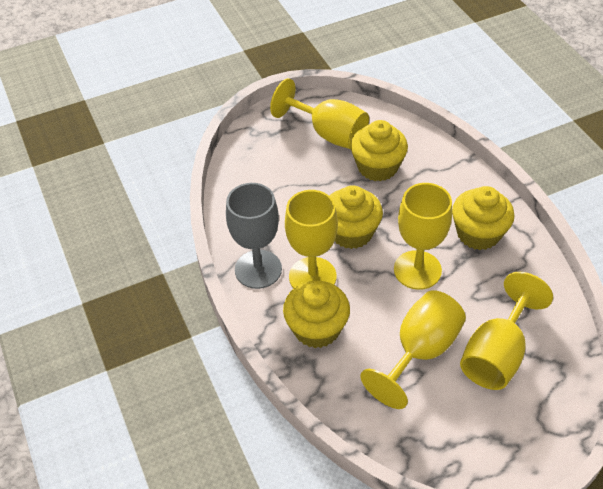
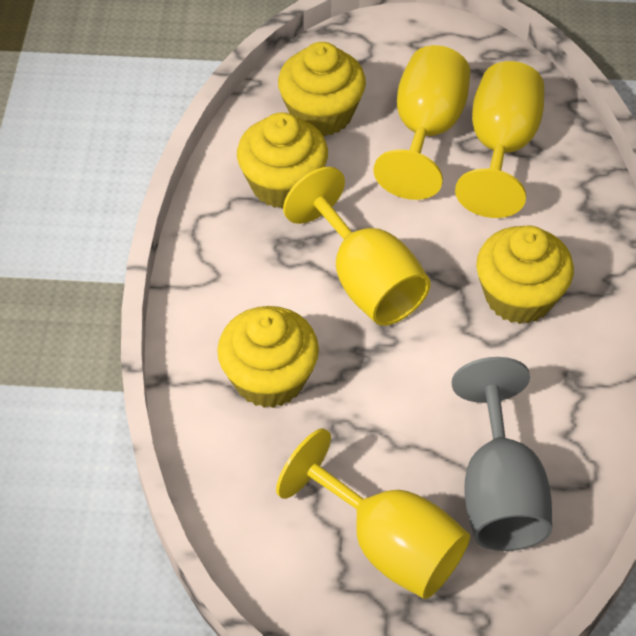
yellow goblet: [270,78,369,149] [285,190,338,288] [360,290,466,409] [394,183,452,290] [460,272,553,390] = 5 -> [276,429,470,599] [283,167,431,326] [373,45,471,200] [455,61,544,218] = 4

